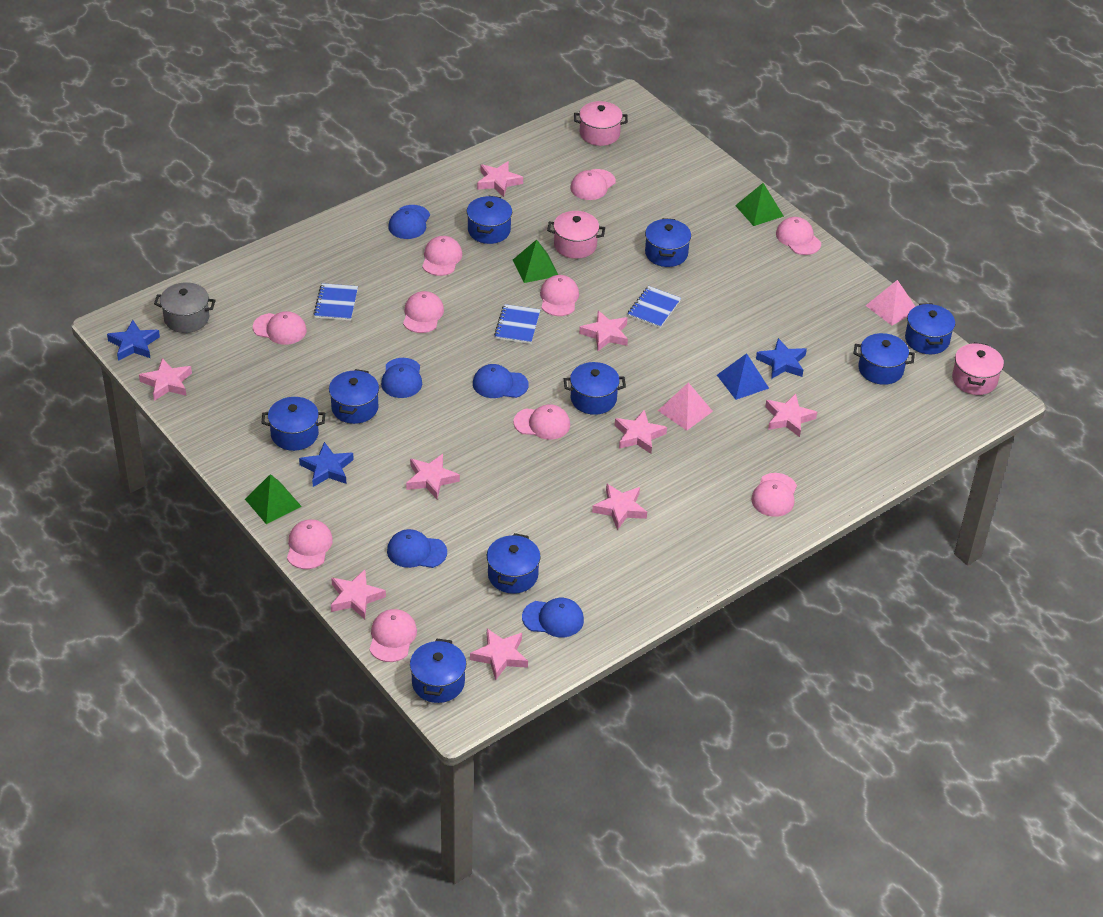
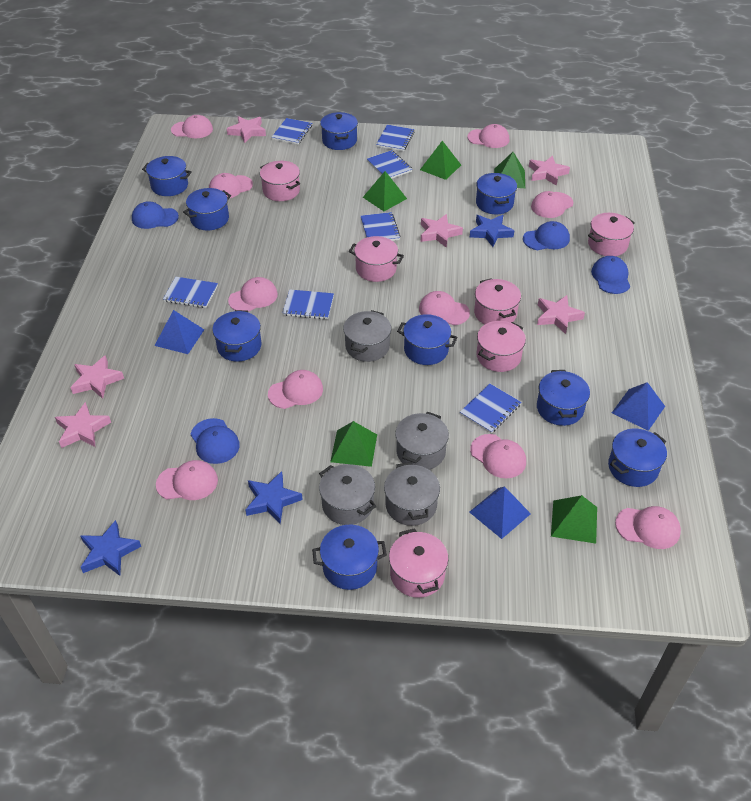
blue cap: [381,358,422,398] [387,529,447,568] [388,205,430,239] [473,364,528,398] [522,598,584,637] = 5 -> [132,201,179,229] [191,418,240,464] [523,221,570,250] [591,256,630,294] = 4
blue notebook: [313,283,358,321] [494,304,540,344] [627,286,681,328] = 3 -> [163,277,218,308] [272,118,312,145] [283,289,334,319] [361,212,400,241] [367,150,412,179] [376,125,414,151] [460,384,521,433] = 7
blue pyramid: [717,353,769,400] = 1 -> [154,310,204,354] [469,487,531,539] [612,382,665,431] = 3
green pyramid: [245,474,302,524] [513,239,558,283] [735,183,784,226] = 3 -> [330,421,377,467] [363,171,407,211] [420,141,461,180] [494,152,525,188] [551,495,597,543] = 5
grey pot: [154,282,216,333] = 1 -> [319,464,376,525] [343,310,391,362] [384,462,440,526] [395,412,449,470] = 4
pink pot: [547,211,605,259] [574,101,628,146] [952,342,1004,395] = 3 -> [260,161,300,201] [349,236,404,282] [389,528,448,598] [474,278,521,325] [476,321,526,372] [588,213,635,256] = 6
pink pyramid: [658,382,713,431] [866,280,915,325] = 2 -> none = 0
pink star: [139,358,192,401] [331,570,386,619] [406,454,460,499] [470,629,528,681] [477,161,523,197] [579,310,628,351] [592,484,647,530] [615,410,667,454] [765,394,817,437] = 9 -> [55,402,111,448] [70,355,124,399] [227,116,266,143] [421,214,463,248] [529,156,570,186] [537,295,585,334] = 6

